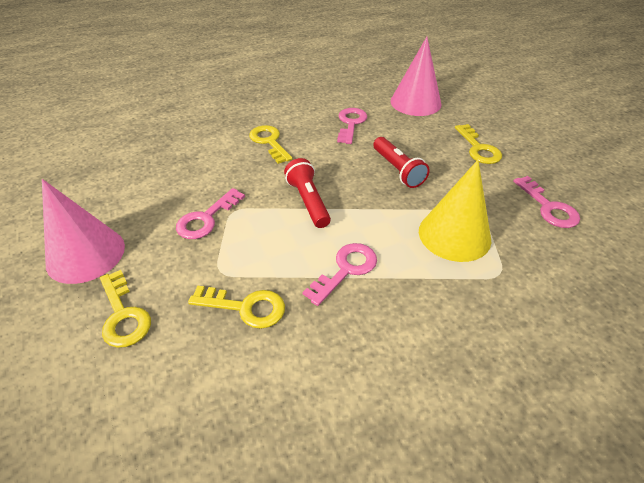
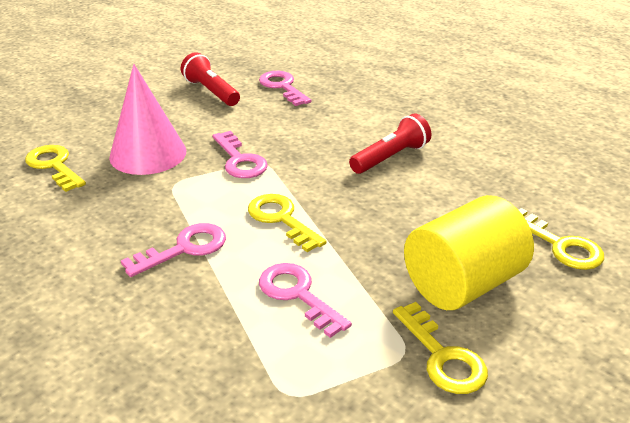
pink cone: [42,179,125,284] [390,37,441,116] = 2 -> [109,64,186,175] = 1
yellow cone: [419,160,491,262] = 1 -> none = 0
yellow cylinder: none = 0 -> [404,195,534,310] = 1

